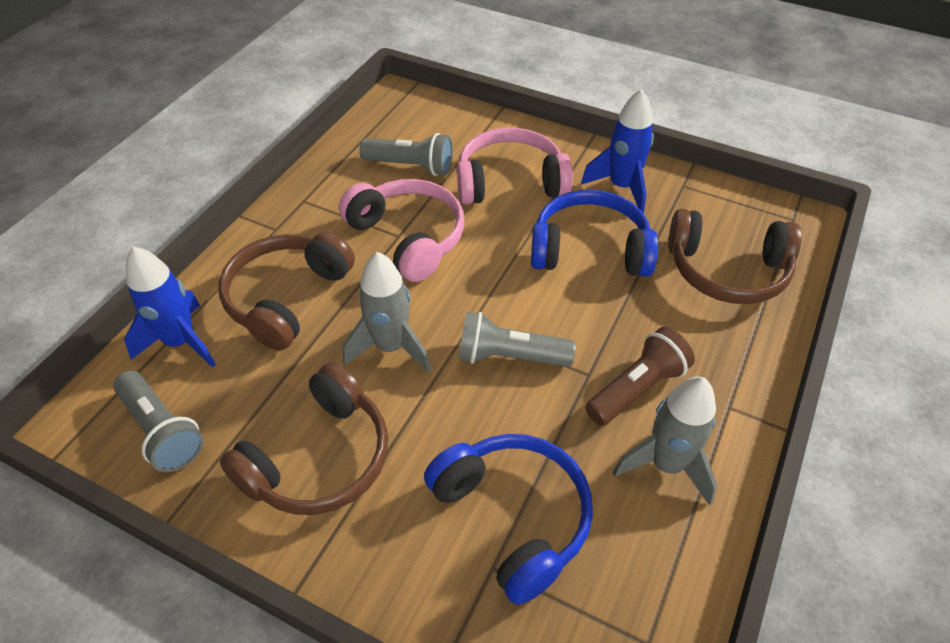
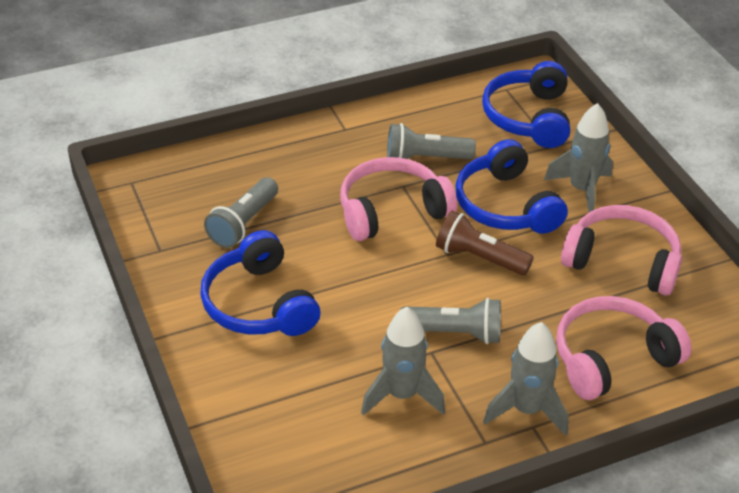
blue headphones: [424,434,593,605] [531,190,658,277] = 2 -> [200,230,320,336] [455,139,568,234] [482,61,570,148] = 3
blue rocket: [124,246,216,368] [581,89,654,213] = 2 -> none = 0
brown headphones: [219,232,355,351] [220,363,388,515] [668,209,802,304] = 3 -> none = 0
grey rocket: [343,252,431,373] [613,377,717,506] = 2 -> [361,307,445,415] [483,322,568,436] [544,103,613,212] = 3
pink headphones: [339,179,465,282] [457,128,573,205] = 2 -> [340,157,457,241] [556,296,692,400] [561,205,682,296] = 3

